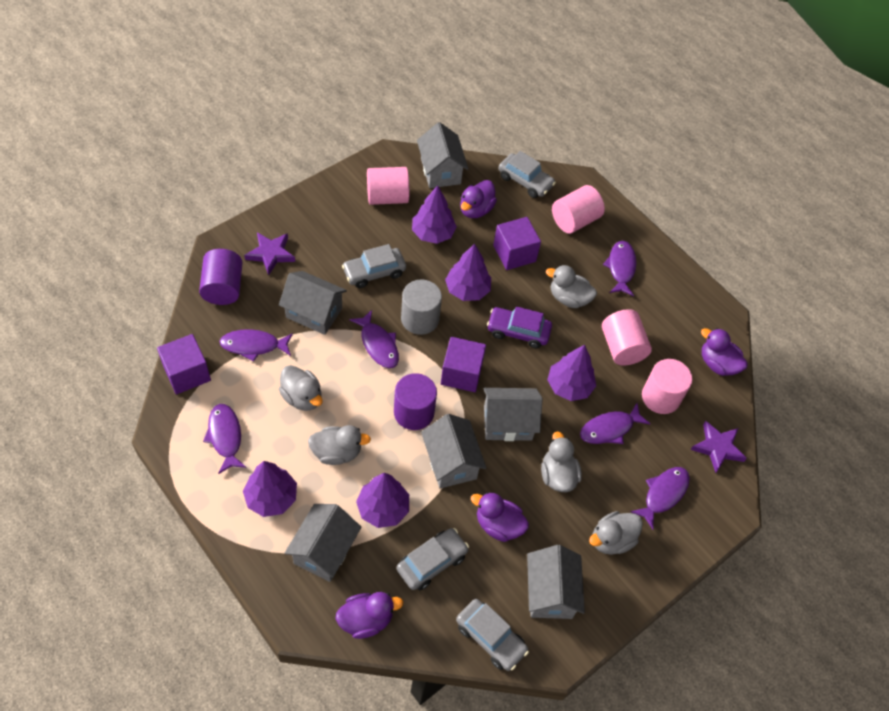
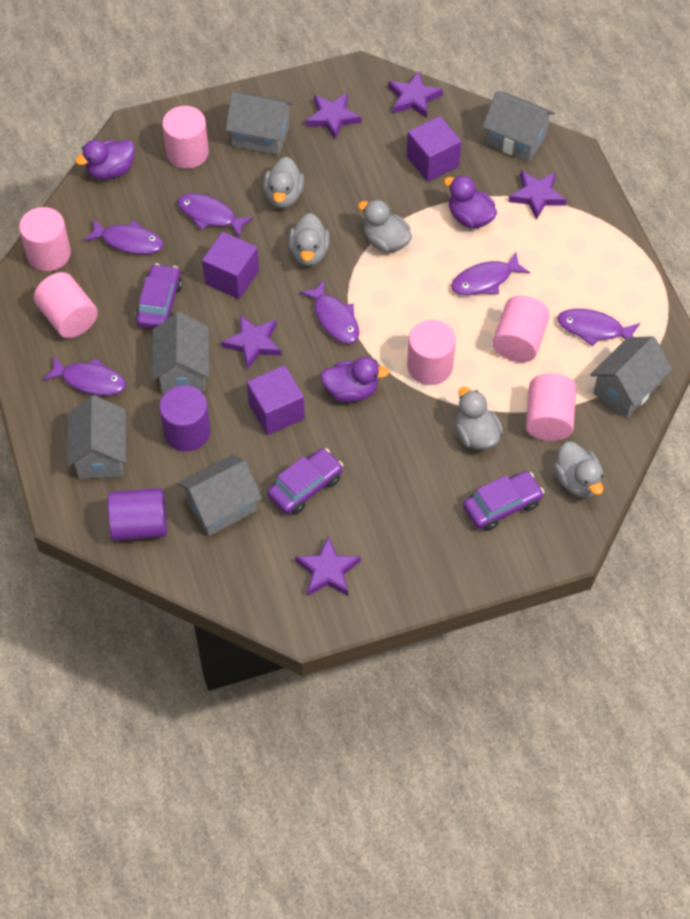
grey car: [342,244,406,288] [397,528,469,590] [456,599,529,671] [499,151,556,198] = 4 -> none = 0
grey cylinder: [401,279,442,335] = 1 -> none = 0
pink cylinder: [367,167,409,205] [552,185,605,234] [602,309,652,366] [642,359,692,414] = 4 -> [19,207,71,271] [33,272,98,338] [162,106,209,169] [407,320,456,385] [492,295,550,362] [526,373,576,441] = 6
purple car: [487,306,552,348] = 1 -> [135,264,183,329] [267,448,343,515] [463,471,544,531] = 3
purple duck: [336,592,403,639] [460,180,497,218] [471,492,529,542] [701,328,748,376] = 4 -> [75,140,135,180] [320,357,389,402] [444,175,497,228] = 3
purple star: [244,232,295,275] [691,421,747,473] = 2 -> [221,315,281,370] [295,536,361,596] [306,93,362,140] [388,71,443,118] [508,171,567,220] = 5
purple tree: [243,461,297,517] [356,473,409,528] [412,185,457,244] [445,244,491,301] [547,345,596,401] = 5 -> none = 0

